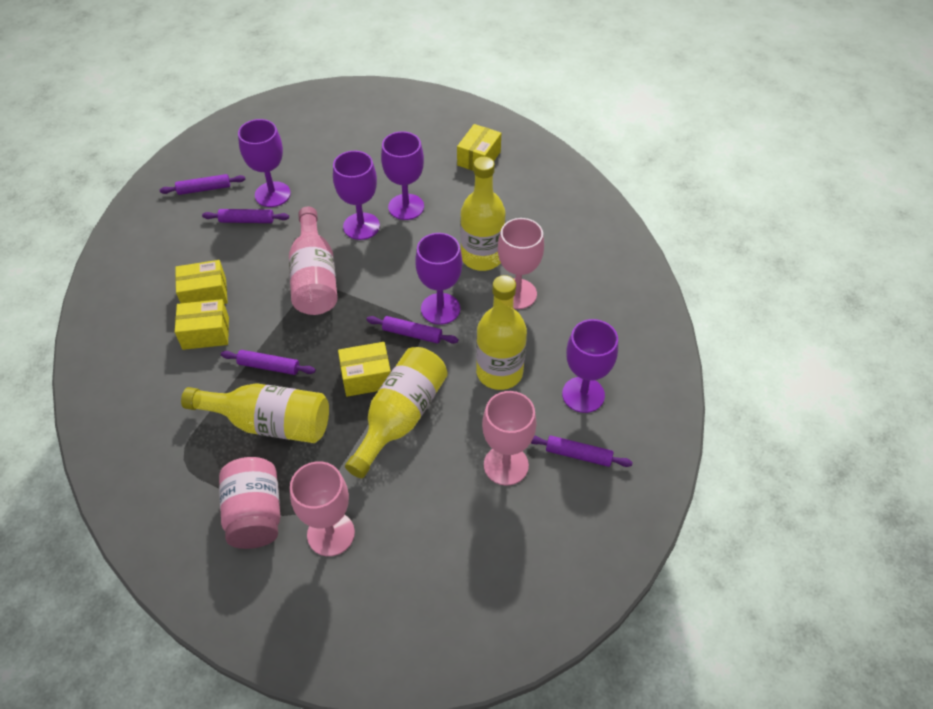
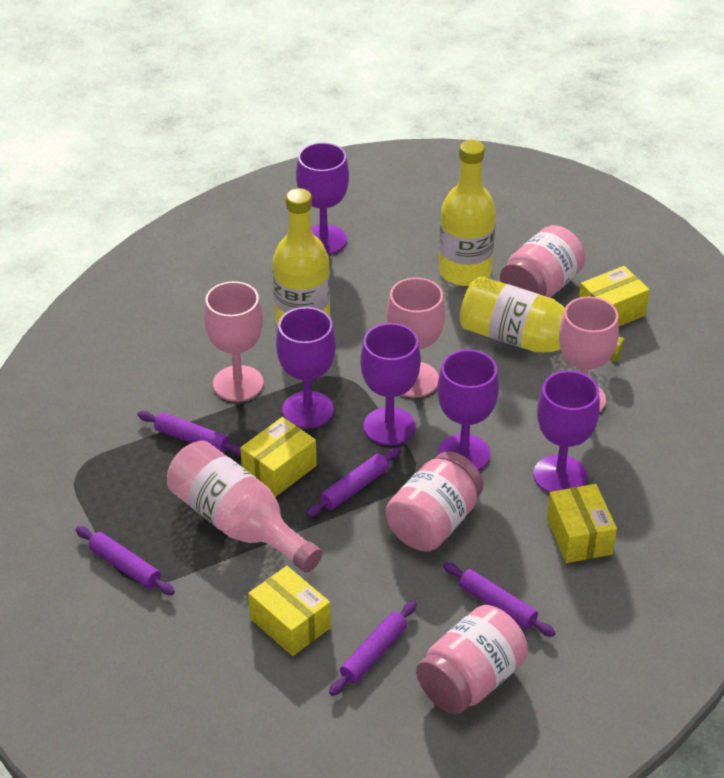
pink jar: [219,457,280,549] = 1 -> [386,451,483,551] [416,605,528,714] [500,225,585,298] = 3
yellow bottle: [181,383,329,443] [345,347,448,478] [460,157,505,271] [476,275,527,390] = 4 -> [273,188,330,326] [439,140,496,286] [460,276,625,362] = 3

